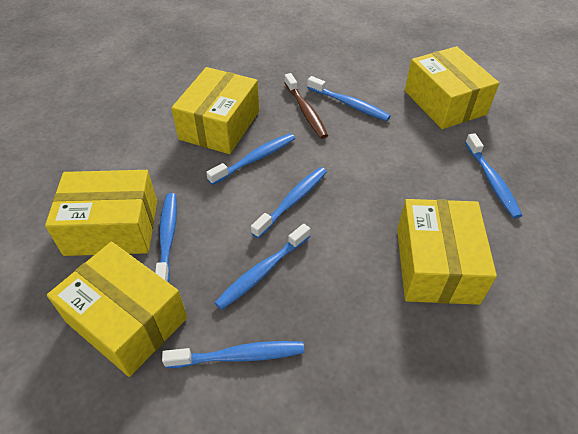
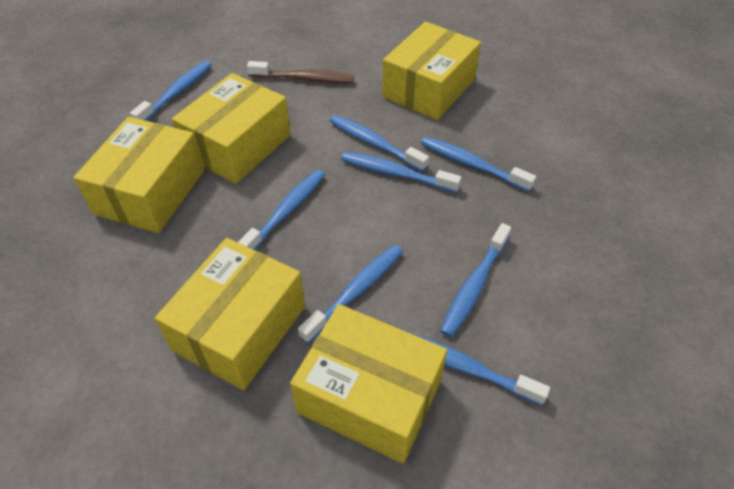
blue toothbrush: [155,193,177,283] [162,341,304,368] [206,133,295,185] [214,224,310,310] [251,167,327,238] [307,76,391,121] [465,133,522,218] = 7 -> [130,61,212,121] [238,169,325,251] [298,245,403,344] [329,115,429,172] [341,152,461,193] [408,332,550,405] [421,137,536,192] [440,223,511,337] = 8

